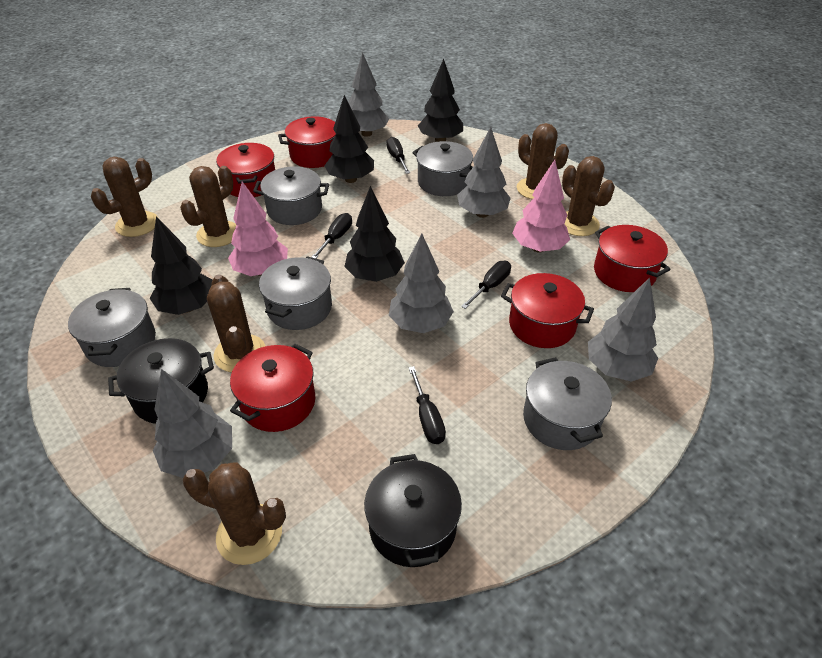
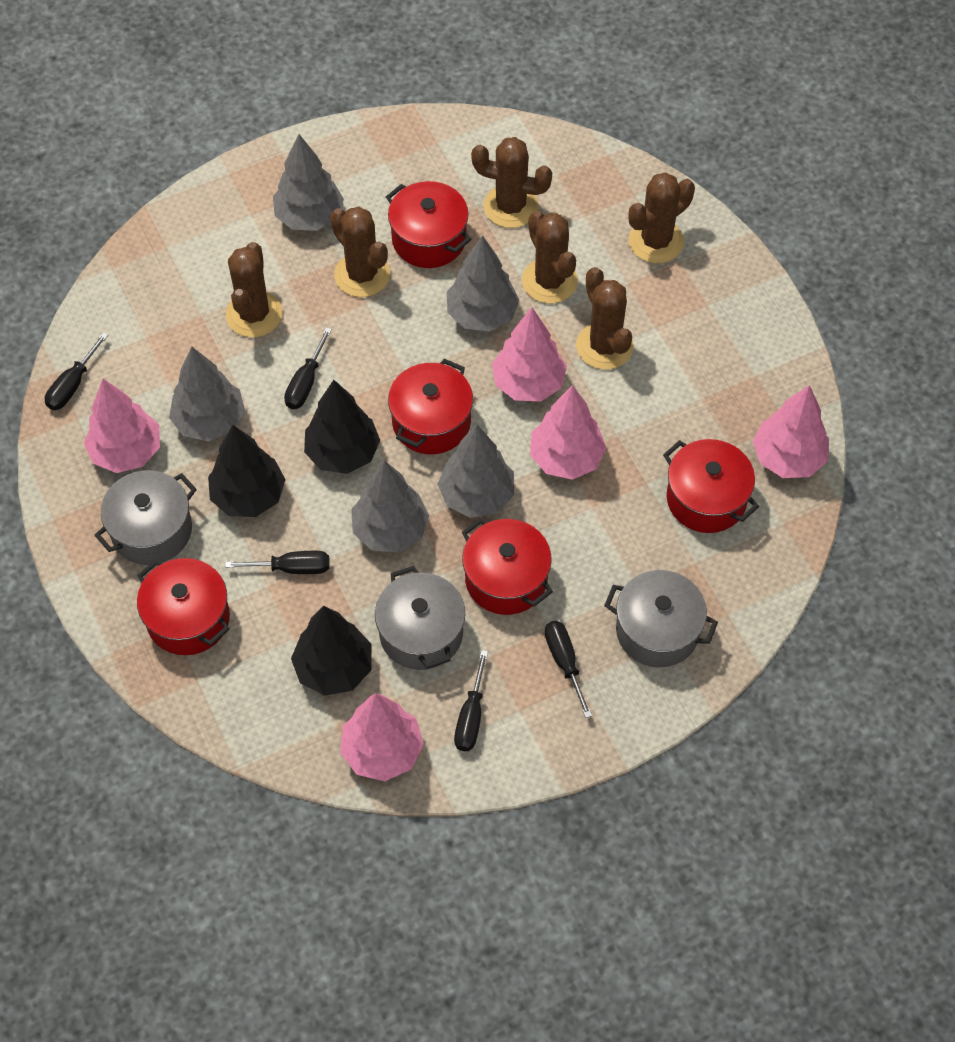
black pot: [108,338,214,424] [364,454,462,567] = 2 -> none = 0
black screwdriver: [312,213,352,258] [387,137,410,174] [408,366,446,444] [461,261,511,309] = 4 -> [45,332,108,410] [225,551,330,574] [284,327,332,409] [454,650,488,751] [545,621,592,718] = 5
black tree: [150,216,213,315] [324,95,374,183] [344,186,405,282] [418,59,463,142] = 4 -> [208,425,286,517] [291,606,372,696] [304,380,380,474] = 3
grey pot: [68,288,156,367] [253,166,329,225] [259,256,332,330] [412,141,473,196] [523,357,612,450] = 5 -> [94,470,197,565] [375,566,465,670] [604,570,718,667] = 3
pink tree: [228,182,288,276] [512,160,570,253] = 2 -> [84,379,160,473] [340,693,424,781] [492,308,567,401] [530,385,606,480] [753,385,829,478] = 5

